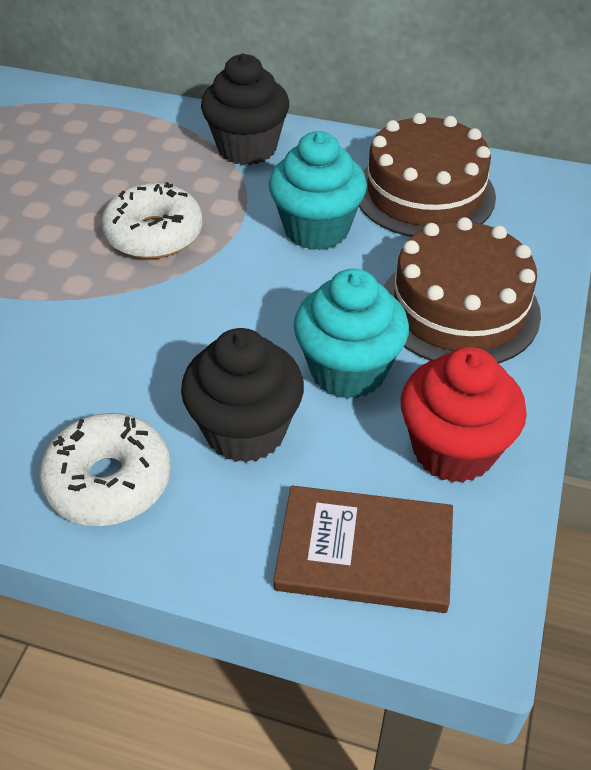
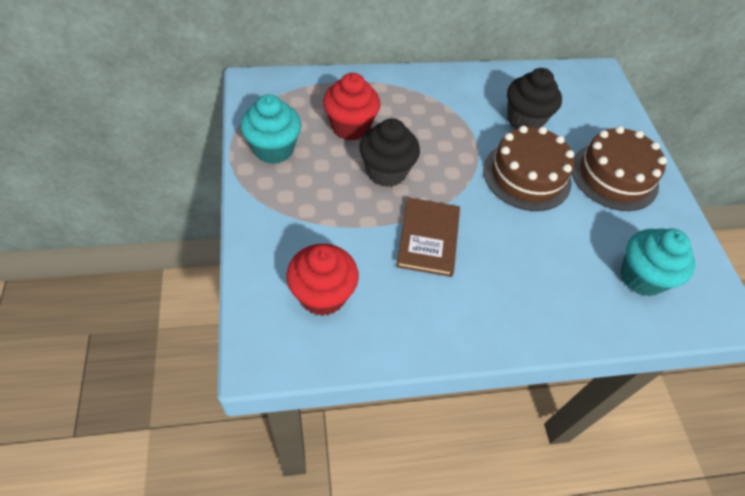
red cupcake: [401,347,527,483] = 1 -> [287,244,359,316] [323,73,381,141] = 2
white donut: [39,413,171,526] [101,182,203,259] = 2 -> none = 0

